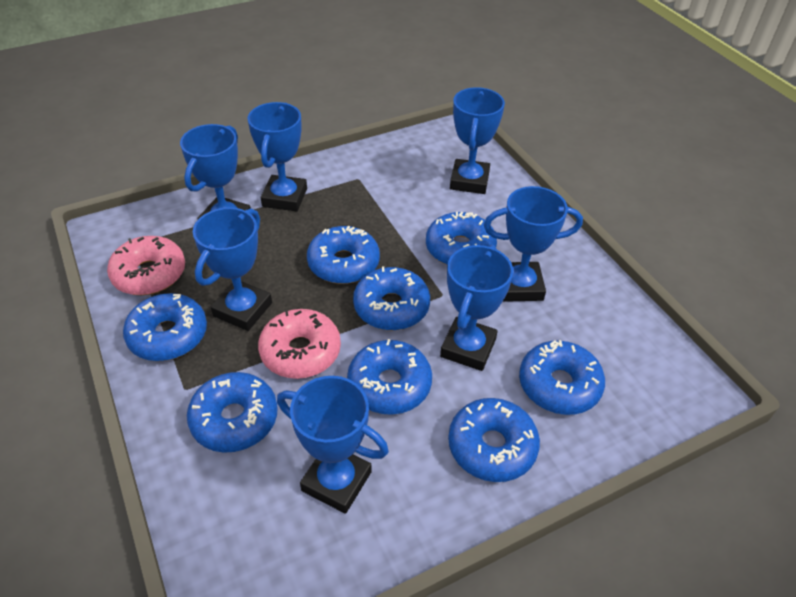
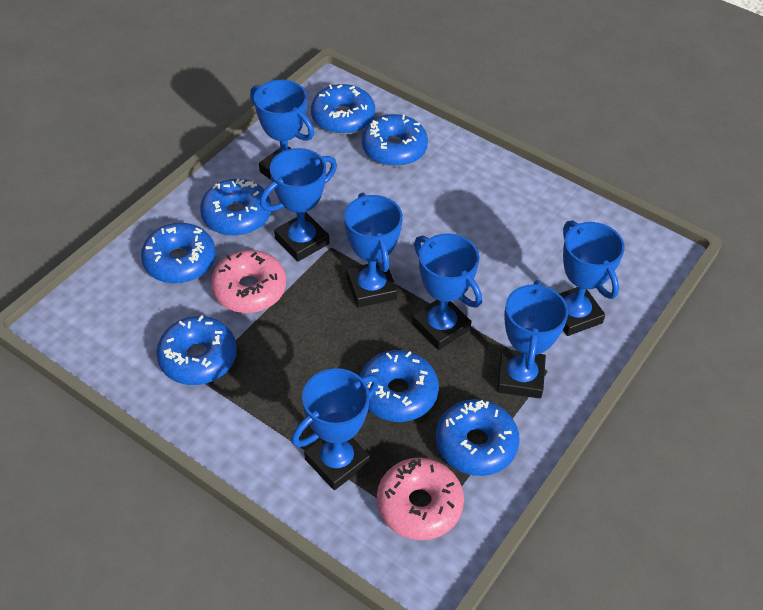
blue donut: [123,293,207,361] [187,372,278,453] [307,226,380,284] [347,339,432,415] [353,266,430,330] [426,211,497,265] [448,398,540,482] [519,340,605,415] = 8 -> [141,223,216,284] [156,315,237,385] [200,178,271,236] [311,84,375,135] [360,350,439,422] [362,114,428,167] [436,399,520,476] = 7

